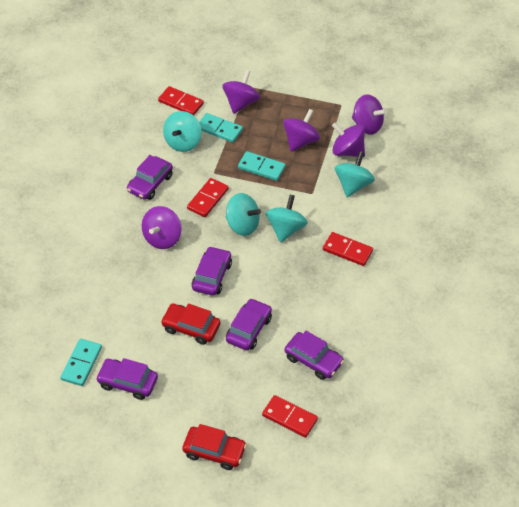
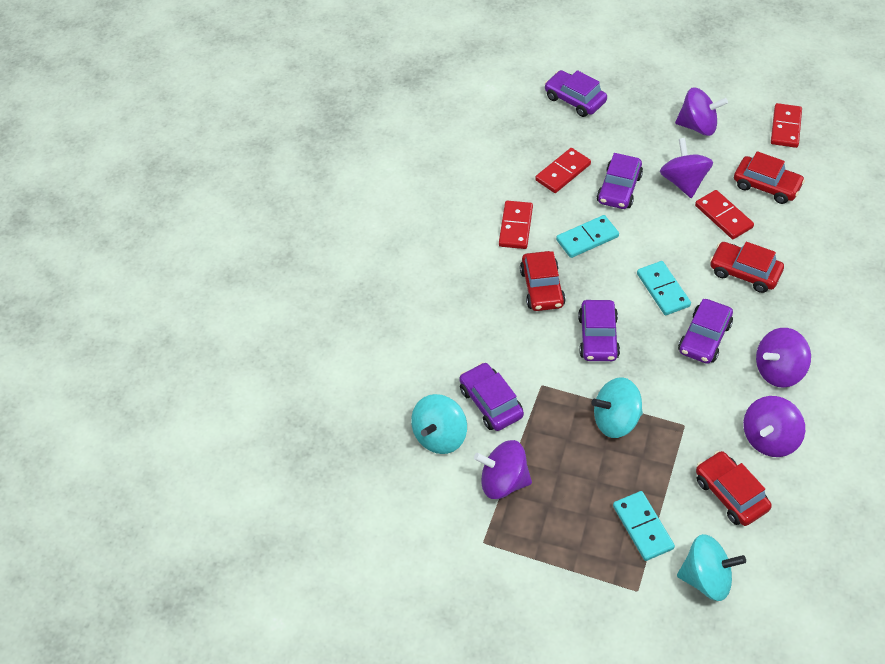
red car: [161,304,220,345] [182,424,247,470] = 2 -> [520,251,566,311] [696,451,772,526] [710,242,784,293] [734,151,805,204] = 4
turquoise spinning top: [163,111,202,152] [226,193,261,236] [266,195,308,243] [335,151,375,197] = 4 -> [411,394,467,454] [591,377,643,438] [677,534,746,601] = 3

